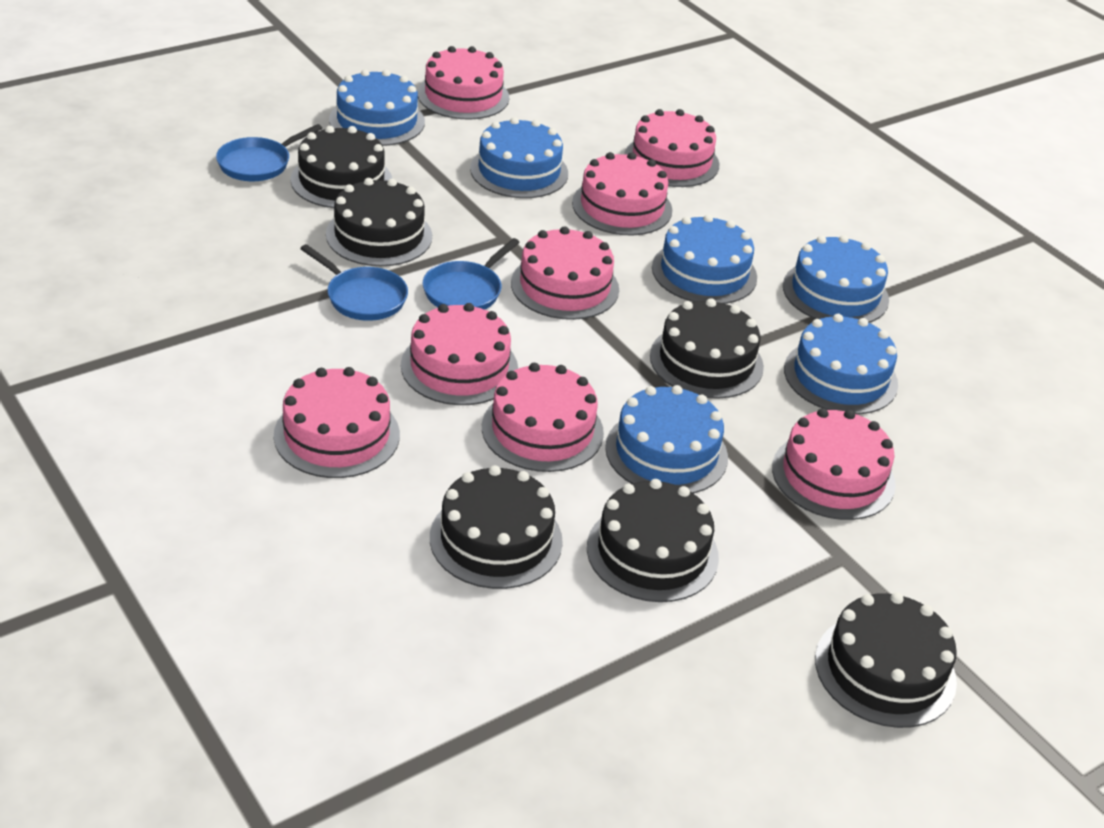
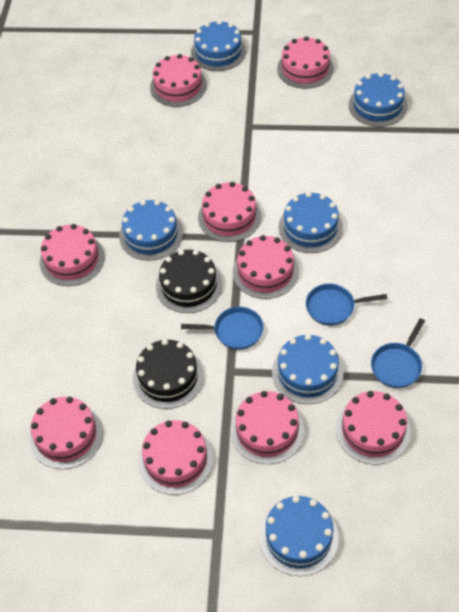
black cake: [291,126,393,208] [326,178,432,266] [430,465,563,589] [587,479,719,602] [650,298,764,399] [815,592,957,728] = 6 -> [133,339,204,409] [156,250,222,313] = 2
pink cake: [274,367,400,478] [401,303,518,405] [417,46,509,120] [482,363,604,472] [511,226,619,320] [572,152,672,236] [624,109,719,187] [772,408,896,520] = 8 -> [29,397,103,469] [40,224,104,286] [139,420,213,495] [150,54,207,107] [198,182,261,242] [231,391,304,464] [233,235,299,299] [277,36,334,89] [336,391,411,465] = 9

